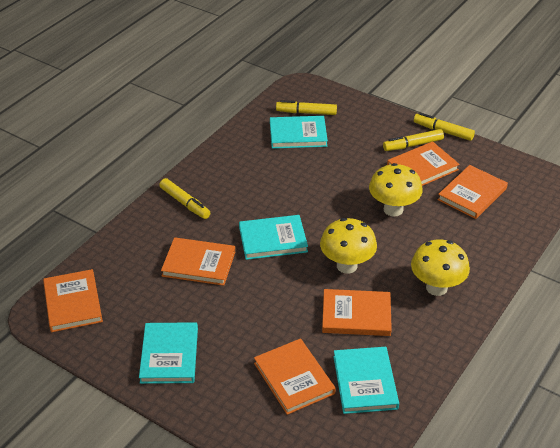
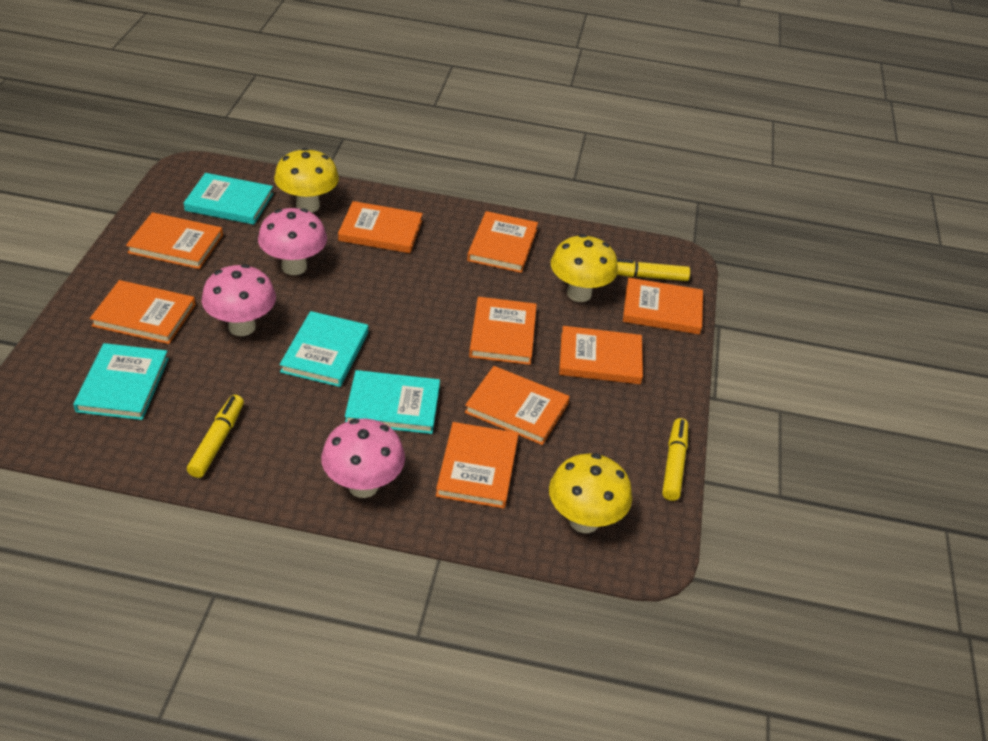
orange book: [43,269,103,332] [161,237,235,286] [254,338,336,415] [322,289,392,336] [387,141,460,186] [437,165,508,219] = 6 -> [90,280,195,344] [126,212,223,269] [338,201,423,253] [436,422,518,509] [465,366,570,445] [467,211,538,273] [469,297,537,365] [559,326,643,384] [623,278,703,335] = 9
pink mushroom: none = 0 -> [202,264,276,336] [258,208,327,275] [321,418,405,498] = 3
yellow marker: [159,178,210,219] [276,100,337,115] [383,129,444,151] [414,113,475,141] = 4 -> [187,395,244,478] [617,259,690,281] [662,418,688,501] = 3

